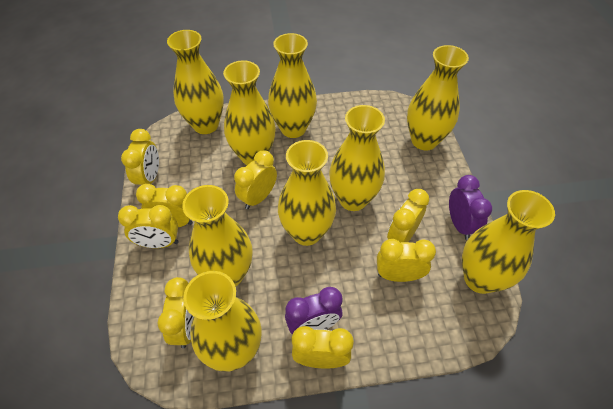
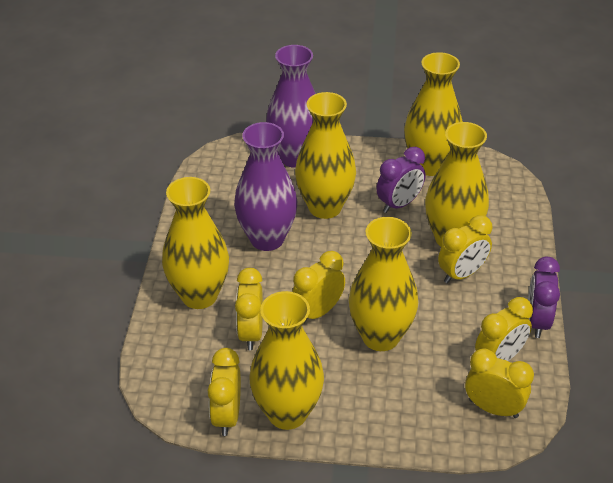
purple vase: none = 0 -> [234,122,297,251] [266,45,316,168] = 2
yellow clock: [118,205,179,248] [121,129,159,185] [136,184,193,227] [157,277,194,348] [234,150,277,209] [292,326,354,369] [377,239,436,282] [387,189,429,242] = 8 -> [208,348,241,436] [235,268,263,350] [292,251,345,324] [438,215,493,283] [465,348,534,418] [475,297,533,361] = 6
yellow vase: [167,30,224,134] [182,185,253,287] [183,271,262,372] [223,60,276,165] [268,33,317,138] [278,140,336,246] [329,105,385,211] [407,45,469,151] [462,190,555,294] = 9 -> [162,177,229,309] [250,291,324,430] [295,92,356,219] [349,217,418,351] [404,52,463,176] [425,122,489,247] = 6

